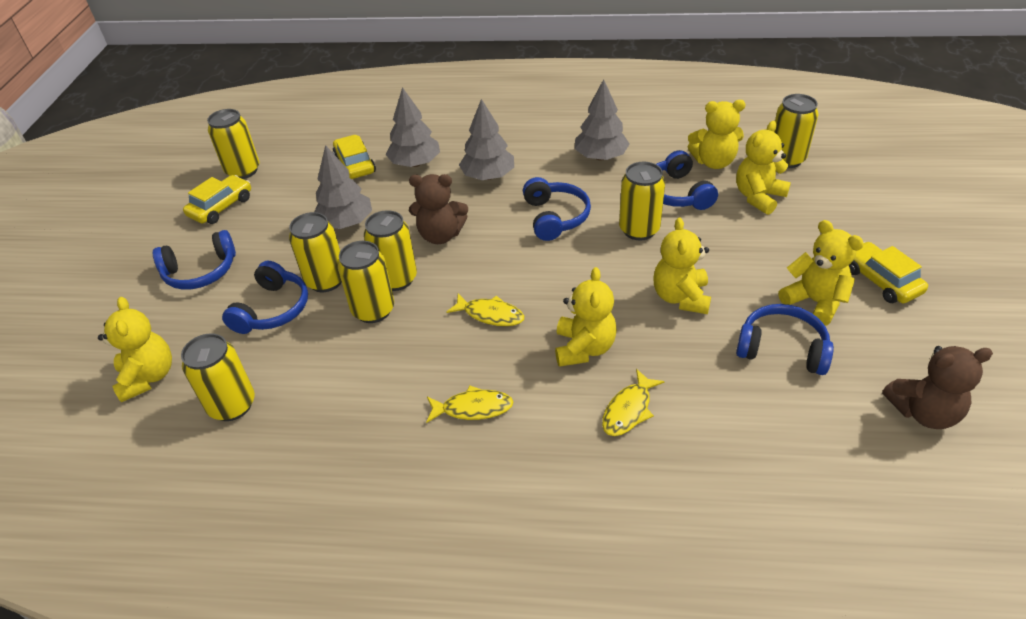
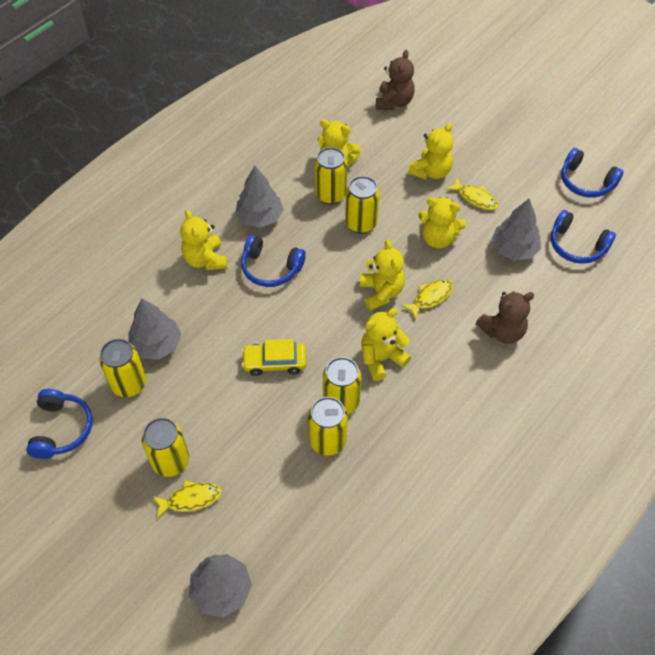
blue headphones: [153,230,236,290] [222,261,308,334] [523,177,591,241] [656,150,718,210] [736,304,834,375] = 5 -> [26,389,92,459] [241,234,306,287] [551,210,616,264] [561,148,624,198] = 4
yellow can: [181,333,255,421] [207,109,259,179] [289,212,342,292] [338,241,394,323] [364,210,417,291] [619,162,665,240] [774,94,819,168] = 7 -> [99,339,146,397] [142,418,189,477] [308,397,348,456] [314,147,347,205] [323,357,361,414] [345,176,380,234] = 6
yellow car: [183,175,251,224] [333,135,376,179] [849,242,928,303] = 3 -> [242,339,306,376] = 1

